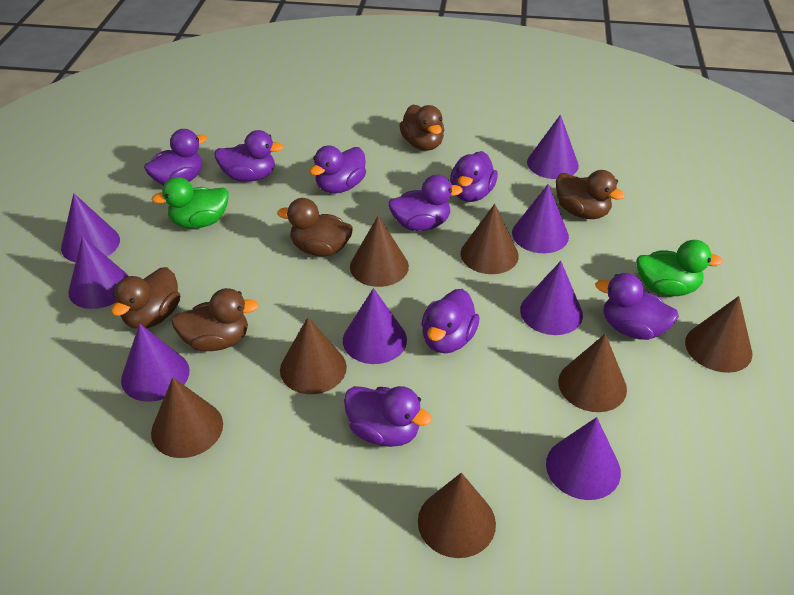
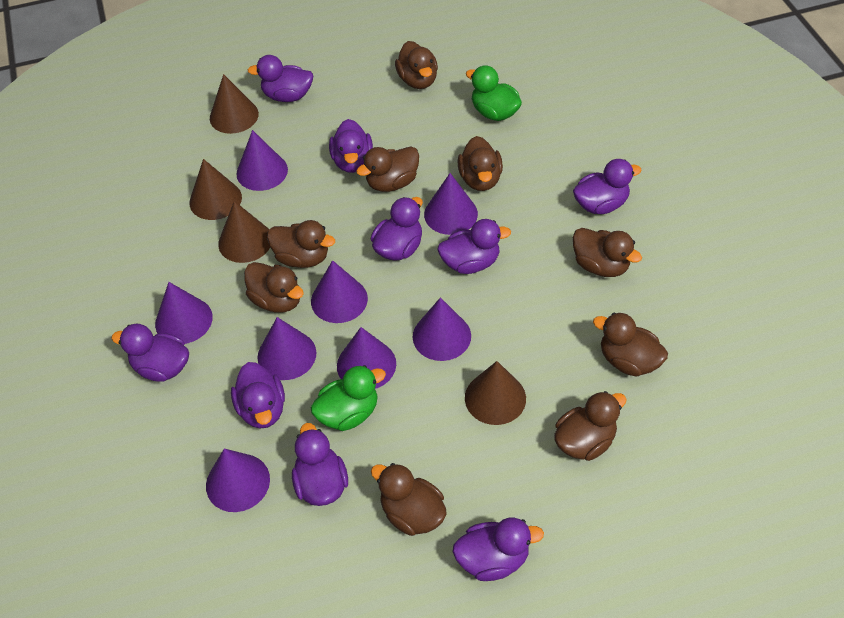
brown cone: [151,377,223,458] [280,317,347,394] [350,215,409,287] [418,473,496,558] [461,204,519,274] [558,334,627,412] [685,296,752,373] = 7 -> [189,159,242,220] [210,74,259,134] [218,201,270,263] [465,361,526,425] = 4
brown duck: [111,267,180,329] [171,288,259,351] [277,198,353,256] [399,104,444,151] [556,170,625,219] = 5 -> [244,262,304,313] [267,220,335,268] [356,146,419,192] [371,463,447,536] [395,41,438,89] [457,136,503,191] [554,391,627,461] [573,228,642,277] [593,312,668,377] = 9
purple duck: [144,129,207,185] [214,130,283,182] [309,145,366,193] [344,386,432,447] [388,175,463,231] [421,289,480,353] [450,151,498,202] [595,273,679,340] = 8 -> [111,324,189,382] [231,362,285,429] [248,55,313,102] [292,423,348,506] [329,119,373,173] [371,197,423,261] [438,219,511,274] [453,518,544,581] [573,159,642,214] = 9

